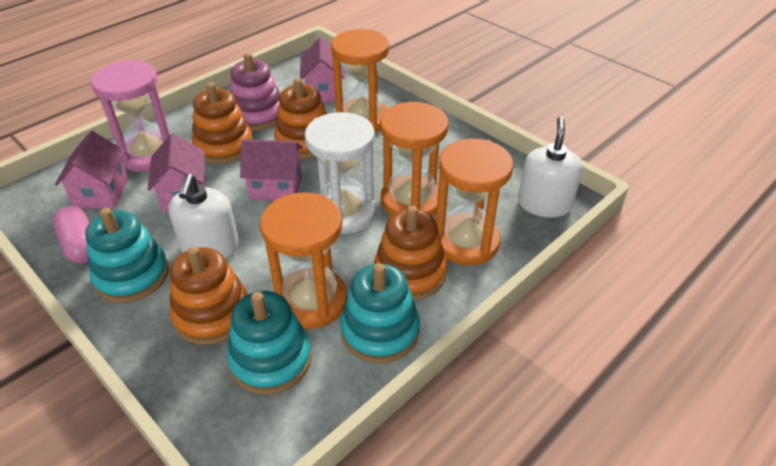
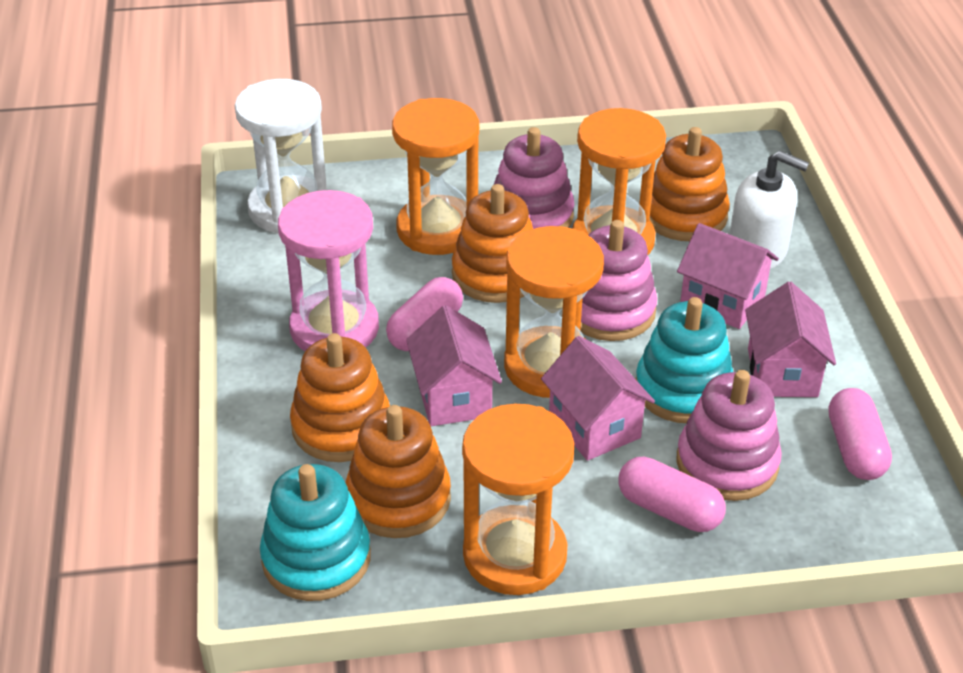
pink capsule: [53,206,89,263] = 1 -> [386,277,463,351] [618,457,726,532] [829,388,892,480] = 3
pink stacking toy: [230,53,280,131] = 1 -> [494,127,574,229] [580,220,657,341] [677,370,782,501] = 3
turquoise stacking toy: [85,208,169,303] [227,291,312,395] [340,263,420,364] = 3 -> [260,464,371,601] [636,297,733,423] = 2
white soap dispenser: [168,173,239,258] [518,117,583,218] = 2 -> [730,151,809,269] = 1

